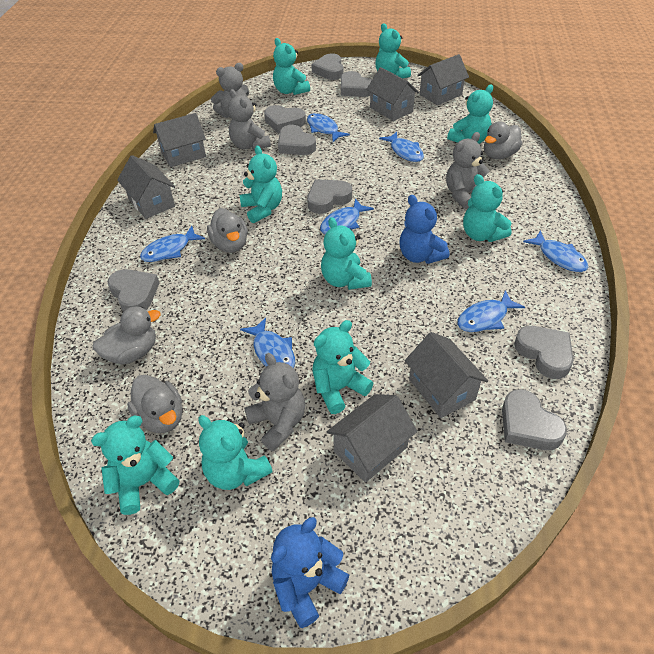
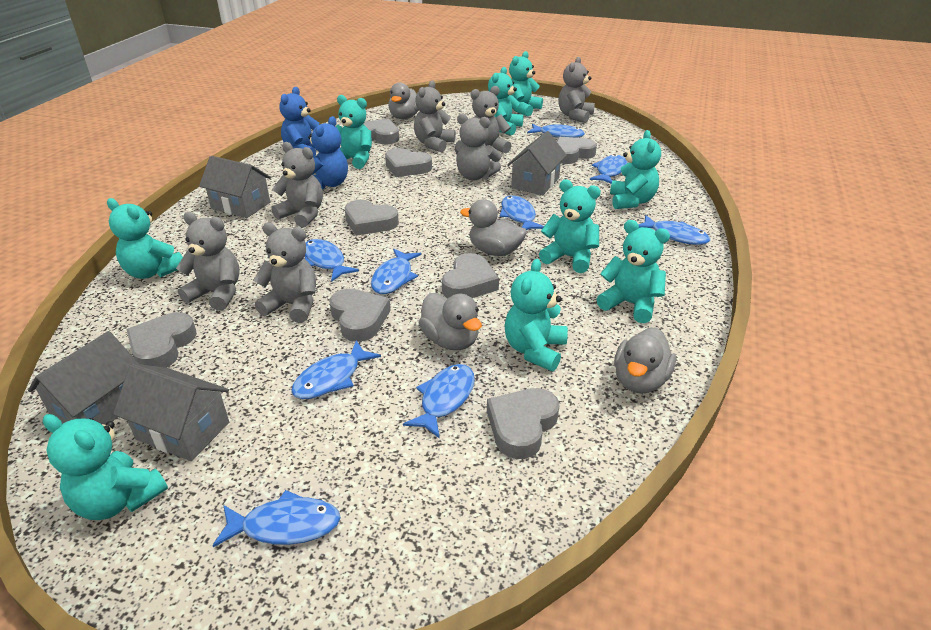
blue fish: [140,226,205,262] [240,318,295,368] [307,113,350,142] [320,199,374,234] [379,132,424,162] [457,290,525,332] [523,230,588,272] = 7 -> [212,490,341,547] [291,340,381,399] [305,239,359,282] [371,249,422,294] [403,364,475,439] [499,195,544,230] [527,124,585,138] [590,154,627,184] [638,215,710,245] = 9
grey house: [117,155,175,219] [153,113,206,167] [326,394,417,483] [366,67,419,121] [405,332,488,418] [417,54,469,105] = 6 -> [28,331,139,425] [113,363,229,461] [199,156,271,218] [507,131,567,195] = 4
grey teddy bear: [211,63,249,118] [228,89,271,151] [244,353,305,451] [446,132,490,209] = 4 -> [176,212,240,311] [253,222,316,323] [272,142,323,228] [414,80,456,152] [455,113,502,181] [470,86,511,154] [558,57,595,123] = 7

